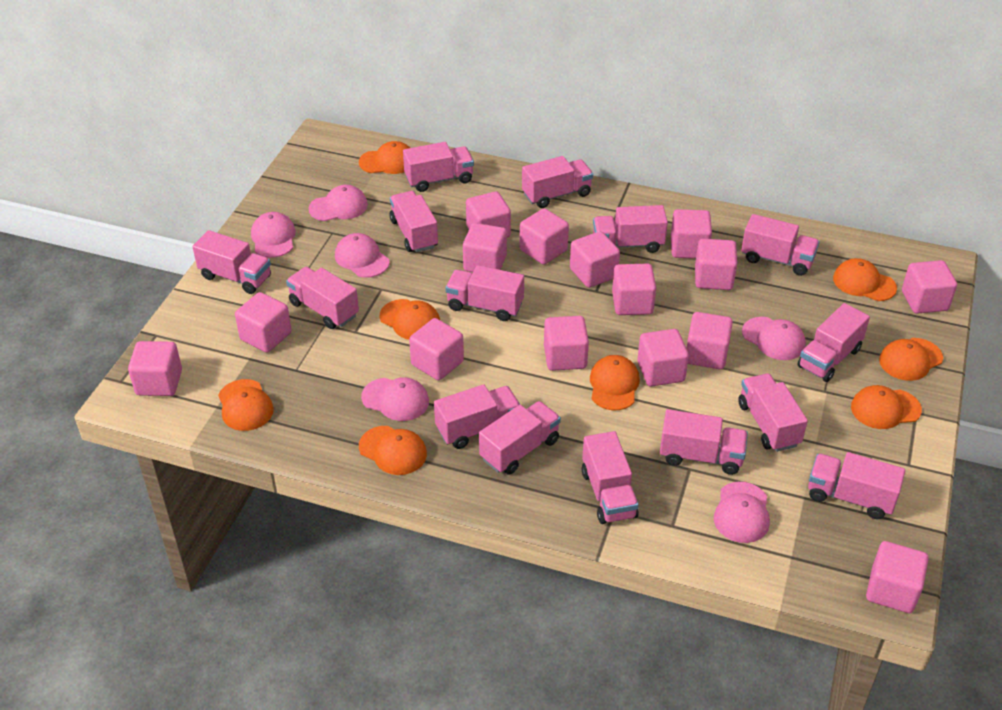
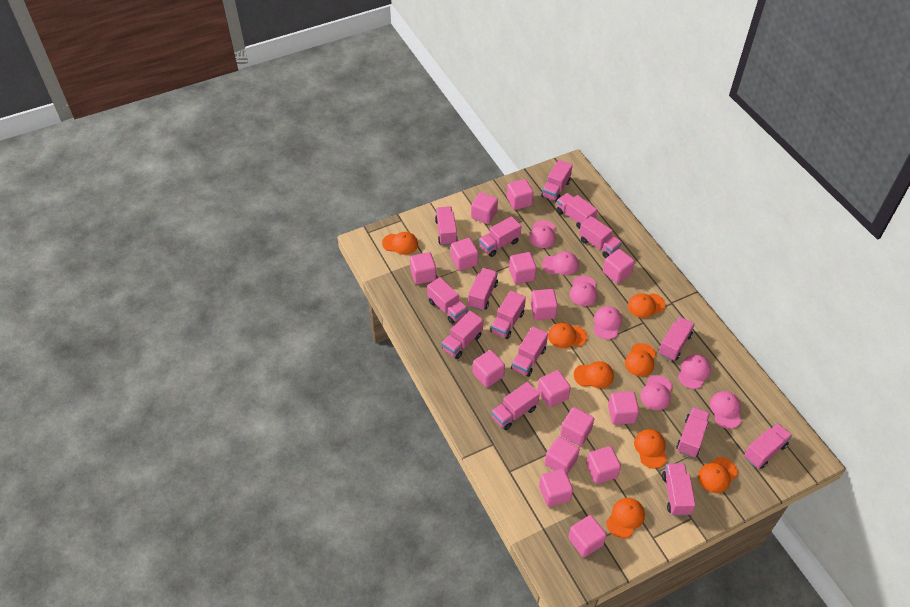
pink cap: [251,212,296,258] [308,185,368,221] [335,233,390,278] [361,377,429,421] [714,482,770,543] [742,317,806,360] = 6 -> [529,220,556,248] [542,252,579,275] [570,276,597,306] [594,306,622,339] [640,375,672,410] [678,355,711,389] [710,391,741,429] = 7

